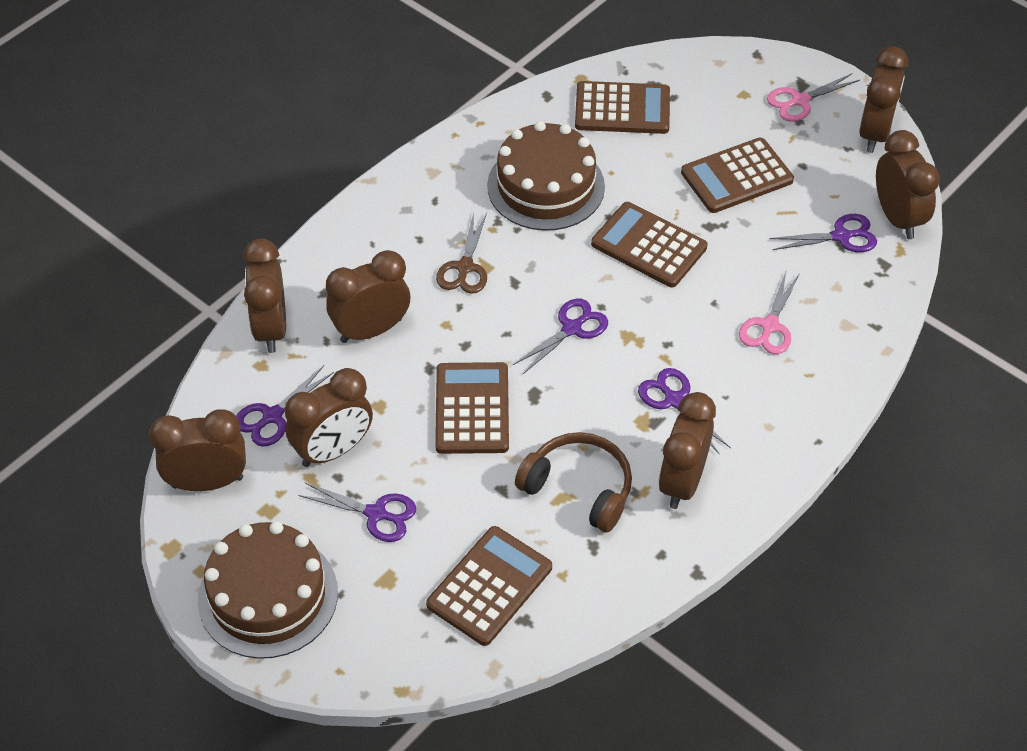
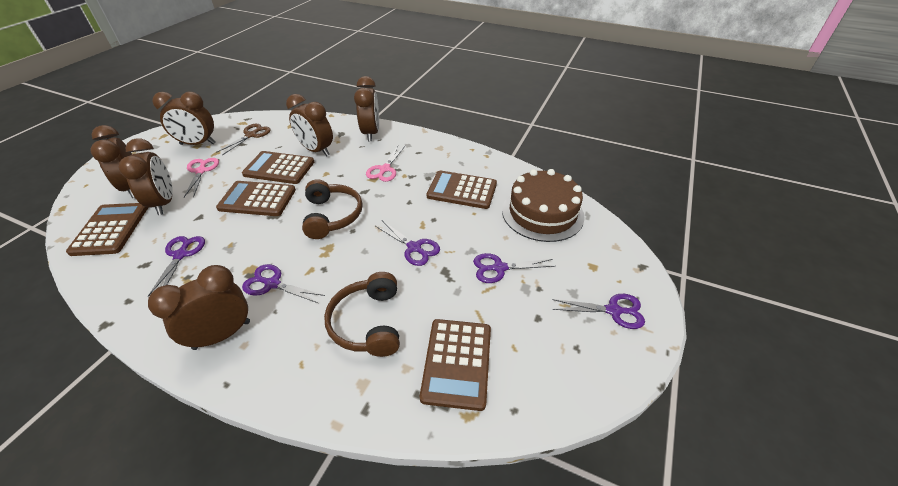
brown cake: [198,521,338,659] [487,121,605,231] = 2 -> [502,169,585,242] = 1
brown clock: [149,409,246,491] [243,239,286,353] [285,368,373,467] [326,250,410,343] [658,392,716,509] [859,46,908,153] [876,130,940,239] = 7 -> [91,125,135,198] [118,138,173,215] [148,265,250,350] [152,91,216,145] [286,94,333,156] [354,76,379,141] = 6
brown headphones: [515,432,632,532] = 1 -> [302,179,363,239] [324,272,400,357] = 2

